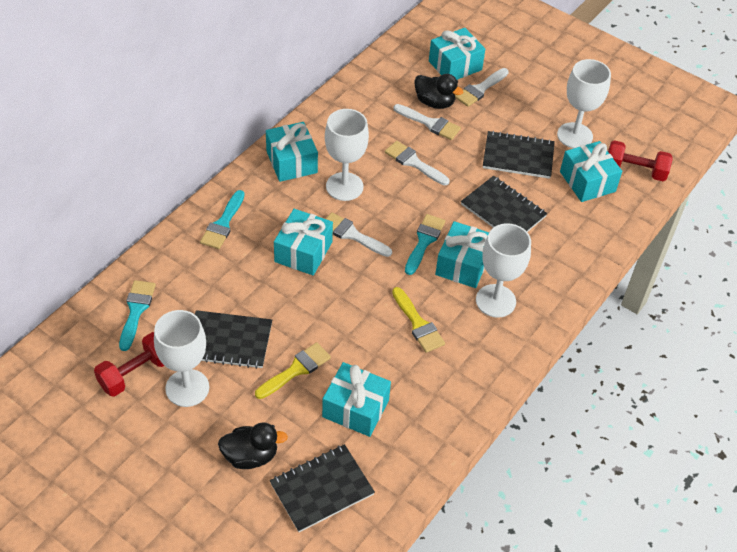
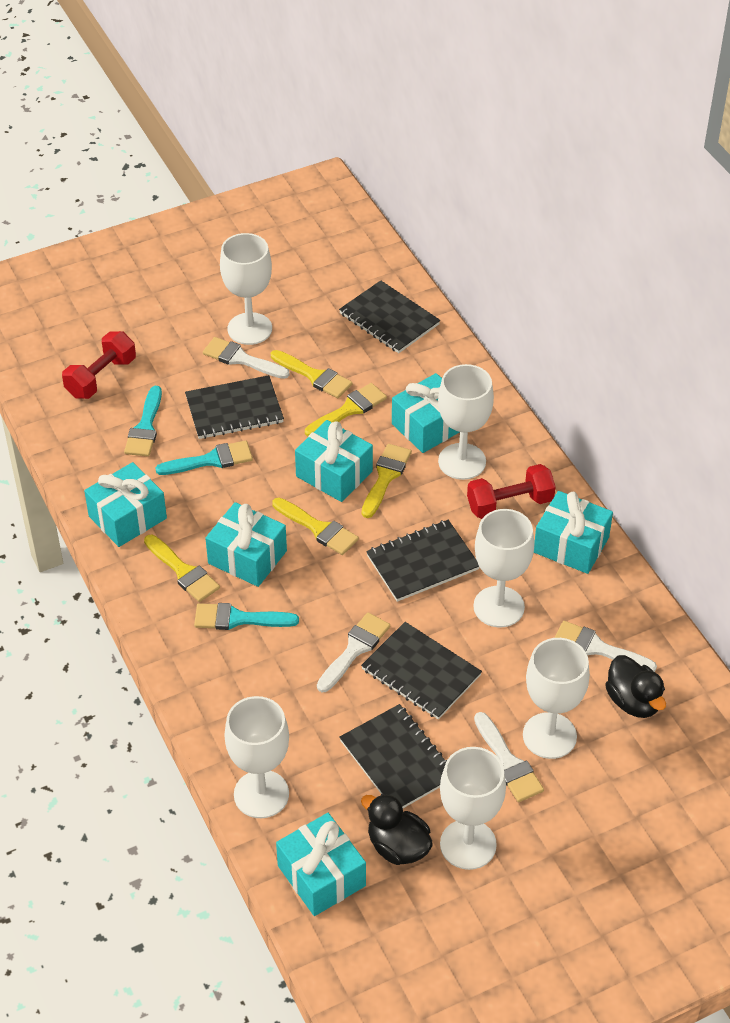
black notebook: [195,310,272,369] [270,444,375,532] [461,176,547,232] [483,131,555,179] = 4 -> [185,375,284,439] [339,280,440,353] [339,704,447,808] [361,622,482,720] [366,520,479,602] = 5
white goblet: [154,310,209,407] [325,109,369,201] [476,223,531,318] [557,59,611,148] = 4 -> [220,233,272,345] [224,696,289,818] [438,364,494,480] [440,747,506,870] [473,509,534,628] [523,638,590,759] = 6
yellow brush: [255,342,331,399] [392,287,445,353] = 2 -> [144,535,220,602] [271,350,352,398] [272,498,359,555] [305,383,387,437] [362,444,412,518] = 5

